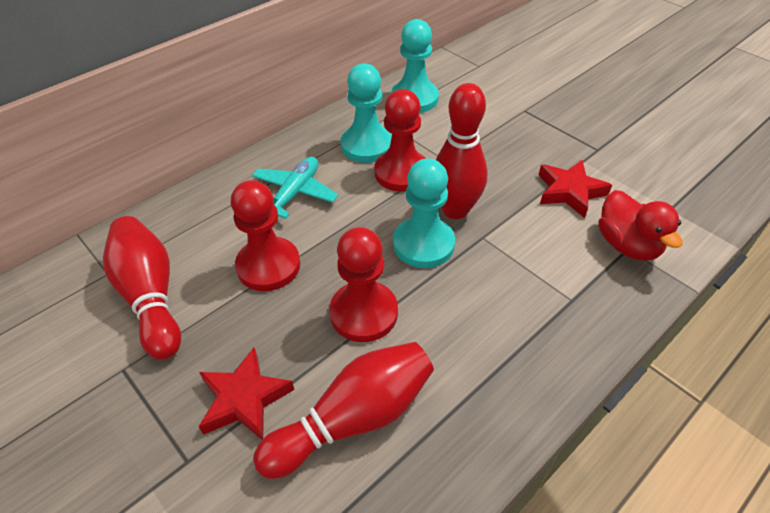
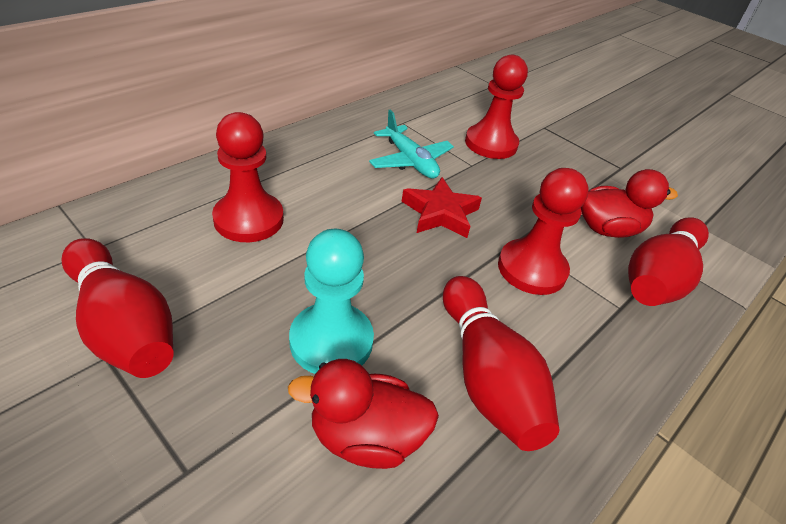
red duck: [599,190,683,261] = 1 -> [288,359,439,469] [581,169,678,238] = 2
red star: [198,348,294,440] [539,160,612,218] = 2 -> [402,177,482,238] = 1
turquoise pawn: [341,63,392,163] [391,19,439,113] [393,158,455,268] = 3 -> [289,229,374,374] = 1

